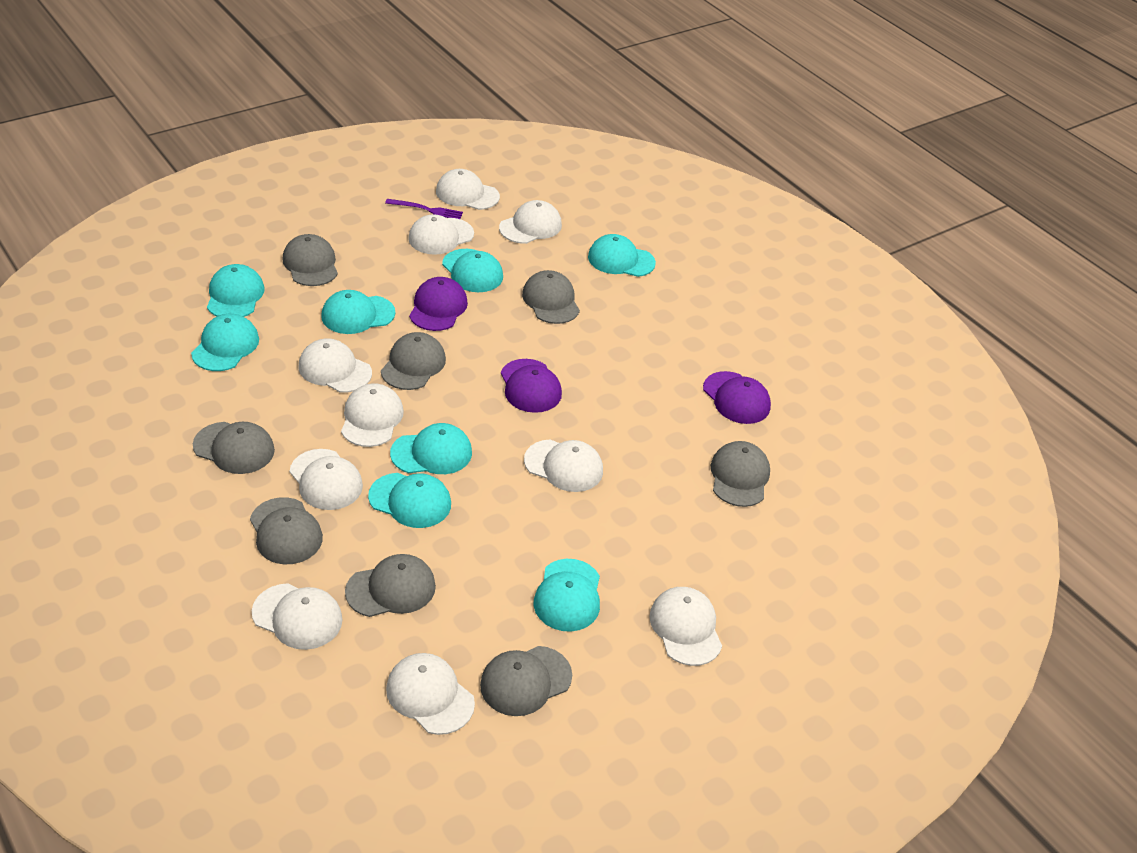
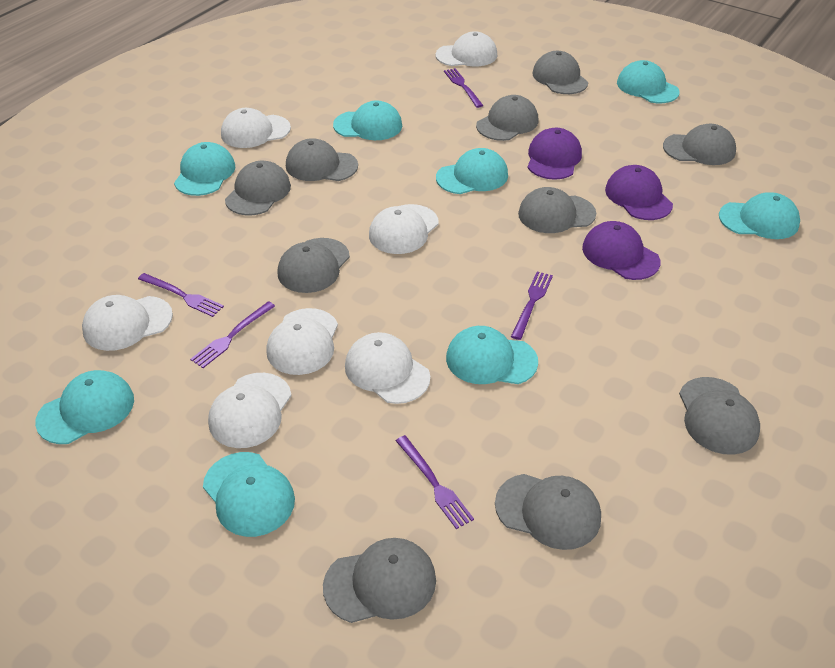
grey cap: [193,422,275,474] [250,497,323,564] [283,234,338,286] [345,554,436,617] [381,332,446,390] [480,646,572,716] [522,270,580,324] [711,441,770,507] = 8 -> [225,161,291,215] [277,238,350,293] [286,138,358,181] [323,538,436,623] [476,95,538,141] [495,474,601,550] [518,187,596,233] [532,51,588,94] [663,124,736,165] [679,377,760,455] = 10
purple fork: [385,199,463,219] = 1 -> [138,273,224,317] [190,301,275,368] [396,435,474,529] [444,68,484,108] [511,271,553,340] = 5
white cap: [252,583,342,650] [290,449,363,510] [298,339,372,393] [341,383,404,447] [386,653,475,735] [408,214,474,255] [436,169,500,210] [499,200,562,244] [524,439,603,492] [649,587,722,666] = 10 -> [82,295,173,351] [208,373,292,448] [221,108,291,148] [266,308,338,375] [345,332,430,404] [369,204,439,254] [435,31,497,67] = 7

